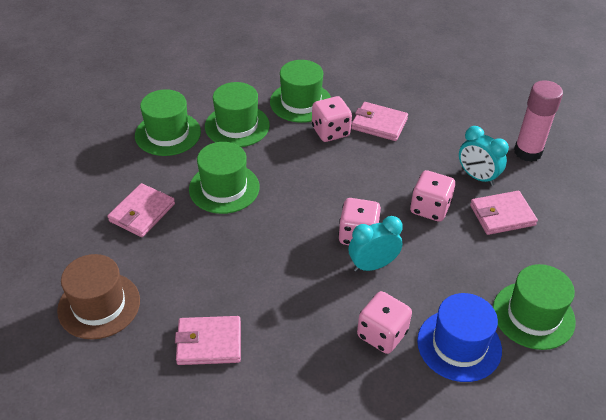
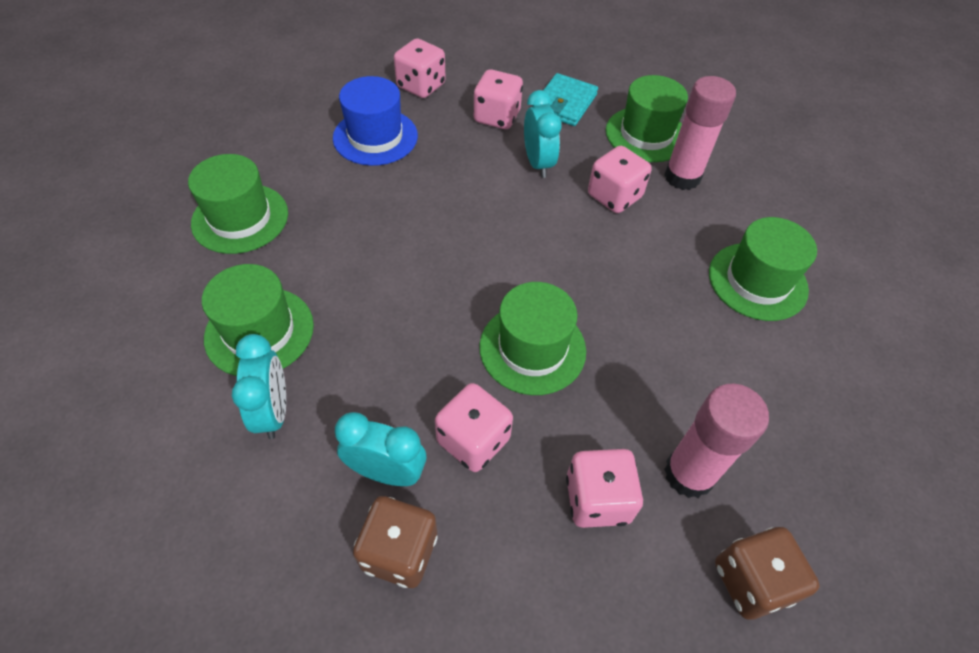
brown dice: none = 0 -> [353,496,438,588] [715,527,819,620] = 2
brown hat: [57,254,140,339] = 1 -> none = 0
pink dice: [312,96,352,142] [338,198,381,245] [357,291,412,354] [410,170,455,222] = 4 -> [394,38,446,98] [435,383,513,472] [473,69,523,129] [566,449,643,528] [588,146,651,213] = 5
pink glue stick: [514,80,563,162] = 1 -> [664,76,736,190] [664,384,769,498] = 2
pink wallet: [107,183,175,237] [175,316,241,365] [351,102,408,141] [470,191,538,235] = 4 -> none = 0
turquoise clock: [349,216,403,272] [459,126,509,186] = 2 -> [232,334,286,439] [335,412,426,486] [524,90,562,178] = 3
turquoise wallet: none = 0 -> [533,73,598,126] = 1

